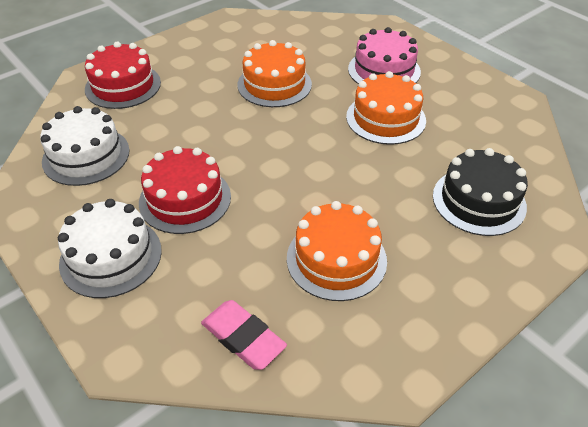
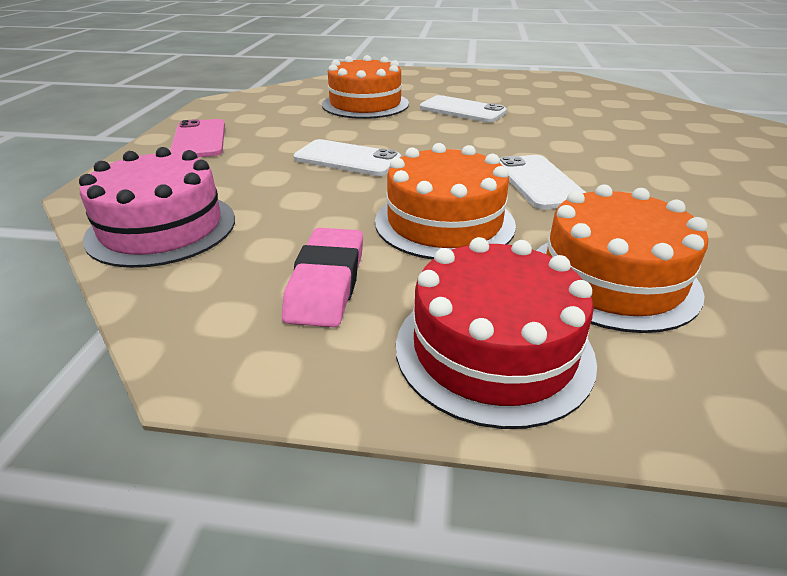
black cake: [433,148,528,236] = 1 -> none = 0
pink phone: none = 0 -> [170,119,225,157] = 1
red cake: [85,41,161,109] [139,146,231,234] = 2 -> [396,237,597,429] = 1
white cake: [40,106,130,186] [58,199,162,298] = 2 -> none = 0
white phone: none = 0 -> [294,139,401,176] [420,95,507,123] [499,155,586,210] = 3

